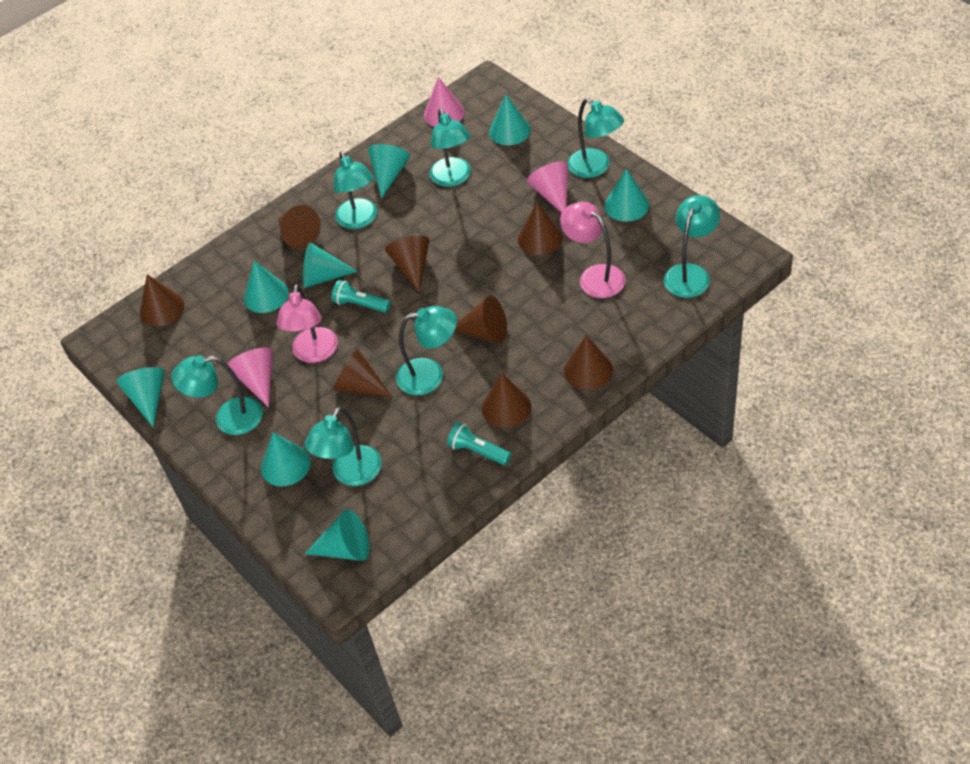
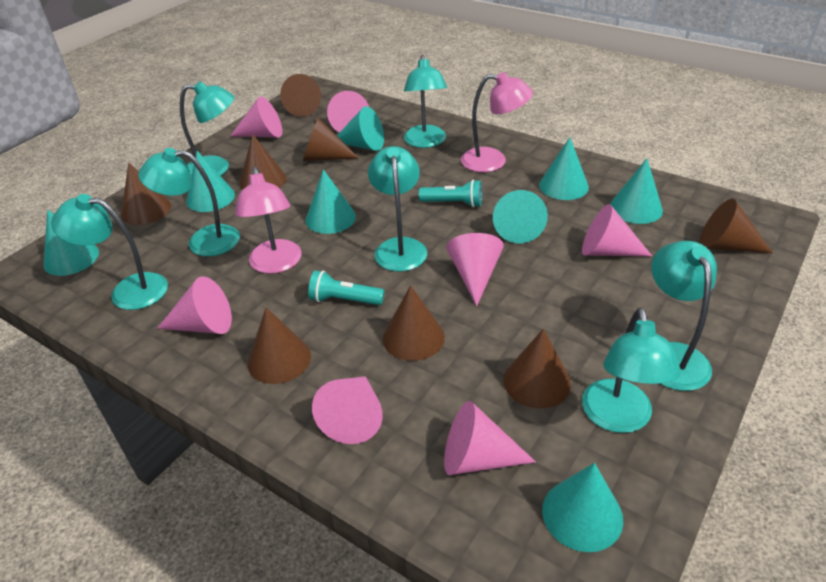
pink cone: [227,348,273,408] [424,77,465,127] [527,162,568,213] = 3 -> [157,276,232,334] [230,96,282,138] [312,376,382,444] [327,91,369,133] [444,401,536,475] [446,233,504,306] [582,204,652,256] = 7

